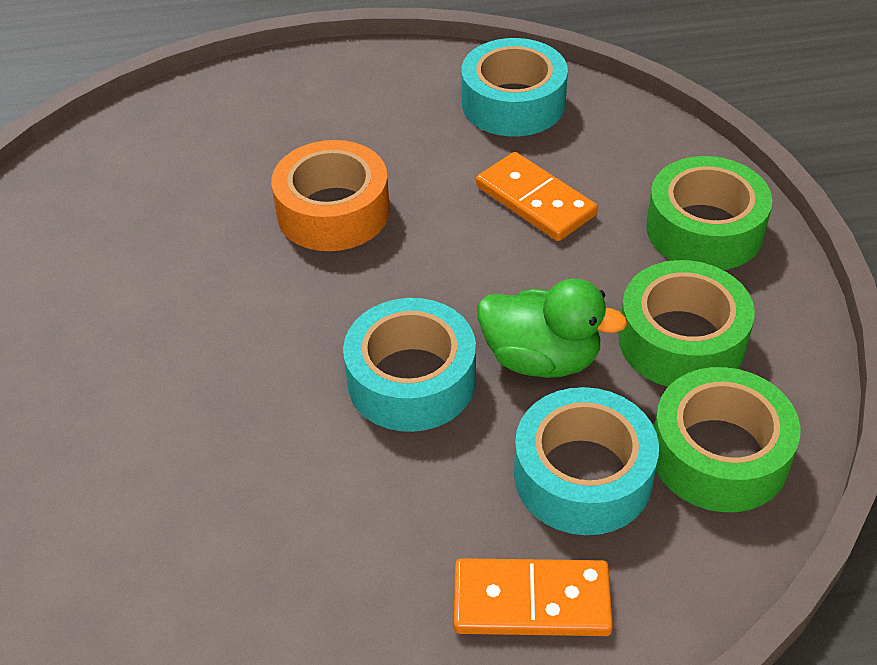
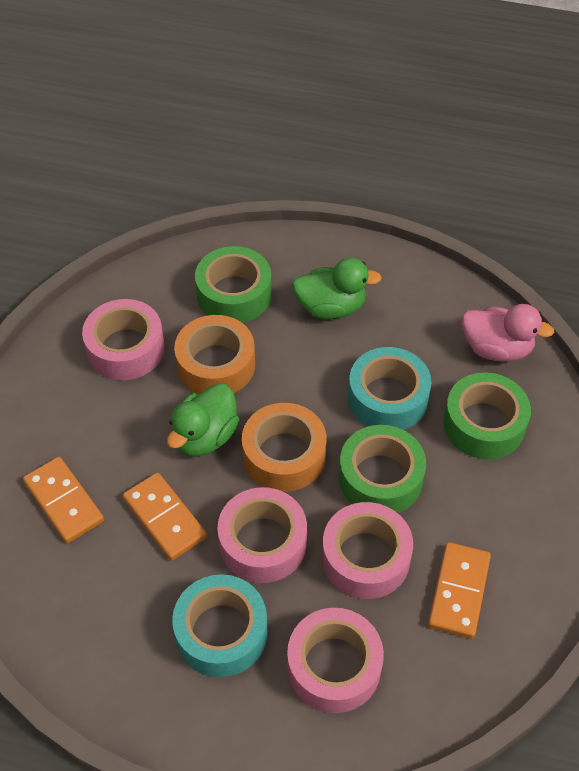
green duck: [477,279,628,378] = 1 -> [167,383,239,457] [292,258,382,319] = 2
orange domino: [454,558,613,636] [476,152,598,241] = 2 -> [23,457,104,543] [122,472,207,561] [428,542,491,638] = 3
orange tape: [271,140,390,251] = 1 -> [174,315,255,394] [242,403,327,492] = 2
pink duck: none = 0 -> [462,304,554,362] = 1
pink tape: none = 0 -> [82,299,165,380] [217,487,307,583] [287,608,384,713] [322,502,413,599] = 4
turquoise tape: [343,298,476,432] [462,38,568,137] [514,387,659,535] = 3 -> [172,574,268,677] [348,347,431,430] = 2

